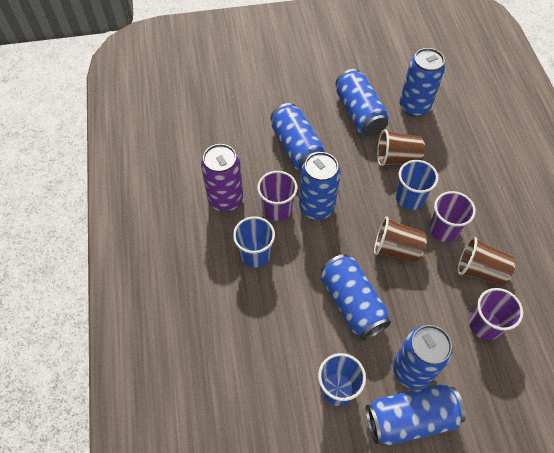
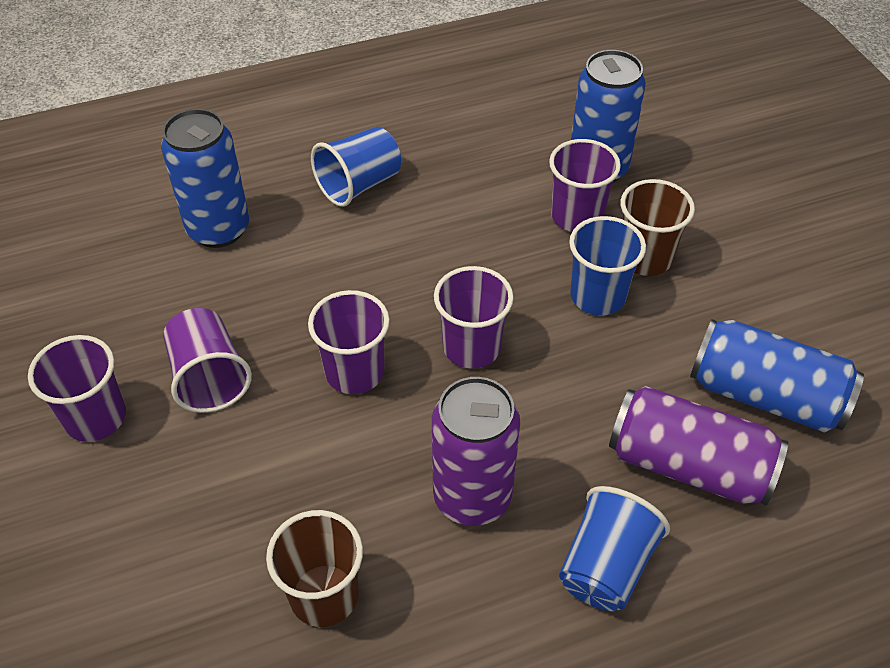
blue can: [271,103,326,171] [299,152,341,220] [321,254,391,340] [335,69,389,136] [366,384,466,445] [393,325,453,389] [400,48,445,117] = 7 -> [161,109,249,248] [571,50,646,183] [690,319,864,433] = 3
brown cup: [374,216,427,262] [377,129,425,166] [457,237,515,286] = 3 -> [266,510,363,627] [620,179,695,276] = 2
purple can: [201,144,243,212] = 1 -> [432,377,520,526] [609,386,788,505] = 2
purple cup: [257,171,297,221] [429,191,476,242] [469,288,523,340] = 3 -> [28,335,126,442] [163,308,252,413] [308,290,390,394] [434,266,514,368] [549,139,621,232] = 5

